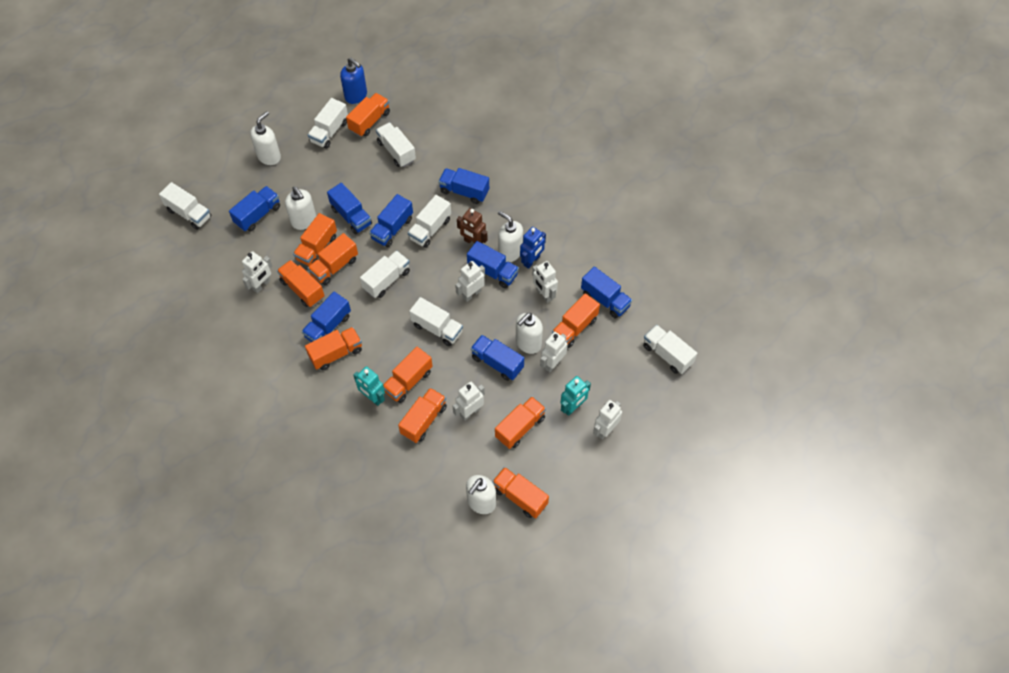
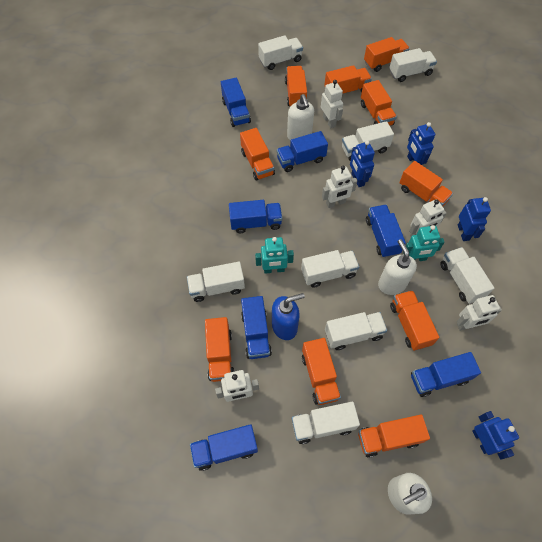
blue robot: [520,227,546,269] = 1 -> [350,141,375,187] [407,122,435,165] [458,197,491,241] [472,411,519,460] = 4
blue truck: [229,186,280,232] [302,292,351,342] [327,183,372,234] [369,194,413,247] [438,168,489,204] [467,241,519,288] [471,335,524,381] [581,266,632,319] = 8 -> [190,424,258,471] [221,78,251,127] [229,200,282,233] [241,296,272,359] [277,131,328,172] [366,205,406,258] [411,352,481,397] = 7
brown robot: [457,208,487,244] = 1 -> none = 0
white robot: [242,251,273,293] [453,382,485,421] [455,261,485,302] [532,261,558,303] [540,332,568,372] [593,400,622,440] = 6 -> [215,370,259,402] [321,80,343,128] [322,165,357,208] [409,199,446,237] [457,295,502,331] = 5
white soap dispenser: [250,111,281,165] [285,187,316,230] [466,475,496,514] [498,211,523,262] [516,313,543,354] = 5 -> [287,94,314,141] [378,239,417,295] [388,473,432,515] = 3
white truck: [159,182,211,230] [308,98,348,149] [360,250,410,298] [376,122,416,167] [408,195,451,248] [409,297,463,346] [643,325,697,374] = 7 -> [187,262,245,302] [258,35,303,70] [292,402,360,444] [301,250,359,288] [325,312,387,350] [342,121,394,161] [389,48,437,82] [440,247,494,304] = 8

